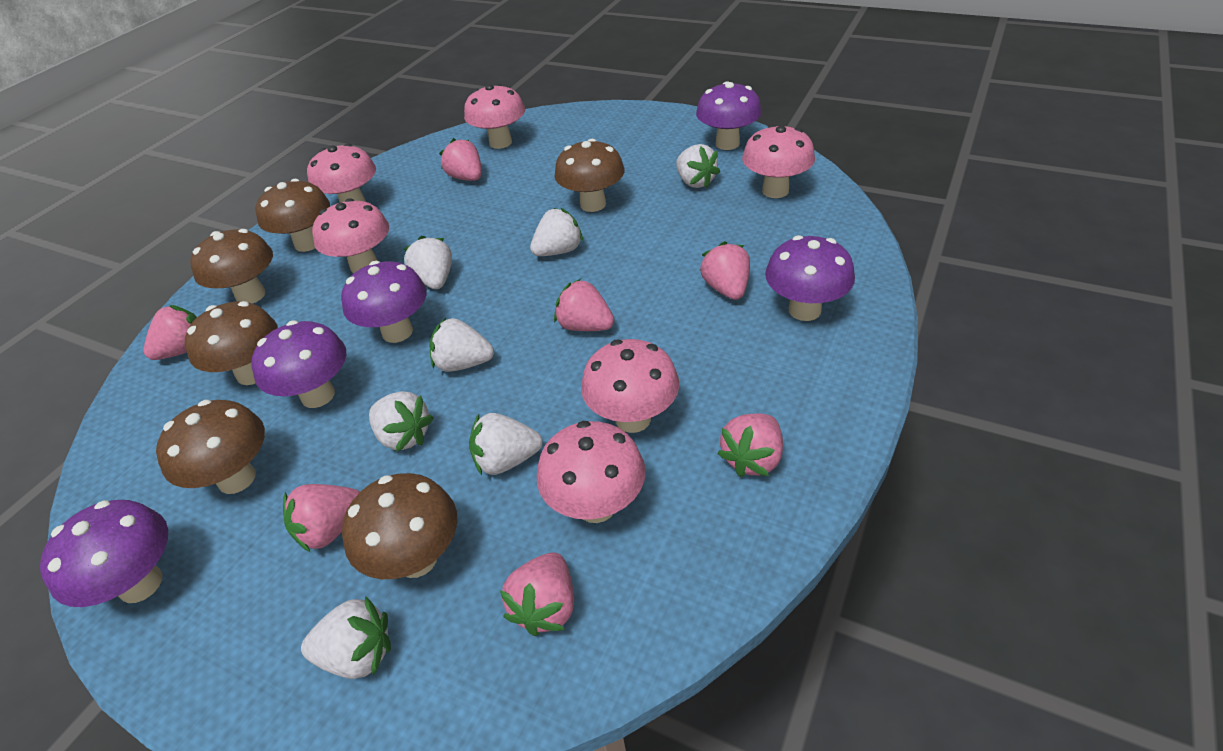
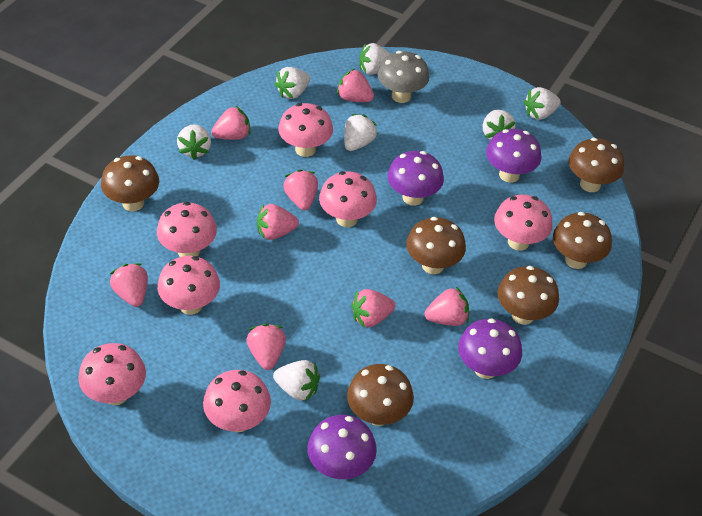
grey mushroom: none = 0 -> [377,51,429,103] = 1
pink mushroom: [307,143,376,203] [312,198,389,273] [464,84,525,149] [537,421,646,523] [581,339,679,433] [742,124,815,198] = 6 -> [78,343,146,405] [157,202,217,257] [157,256,220,315] [203,370,271,432] [278,103,333,157] [319,171,377,227] [494,195,553,251] = 7
pink strawberry: [144,305,197,360] [283,484,360,552] [439,138,482,181] [500,552,574,636] [554,279,614,331] [700,241,750,300] [717,413,783,477] = 7 -> [110,263,148,307] [211,106,250,140] [246,324,286,370] [257,204,299,240] [283,169,318,210] [337,69,374,102] [351,289,395,328] [424,287,469,326] = 8
purple mushroom: [40,500,168,607] [251,320,346,408] [341,261,427,343] [696,81,762,150] [765,235,855,321] = 5 -> [307,415,377,479] [387,151,444,206] [458,318,522,379] [486,129,541,183] = 4

